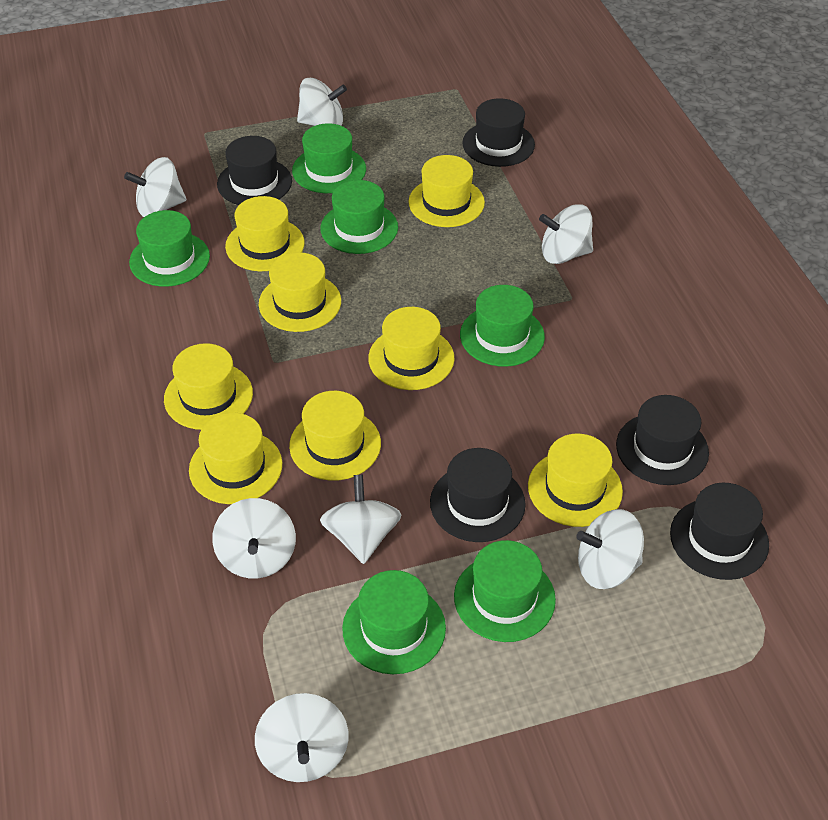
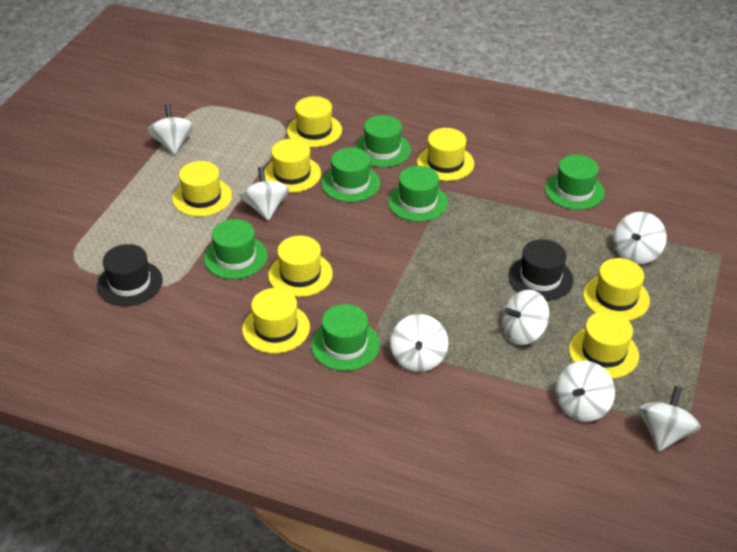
black hat: [217,136,292,205] [430,448,526,542] [462,98,535,167] [616,395,709,485] [670,483,769,580] = 5 -> [97,244,163,306] [508,239,573,301] = 2

